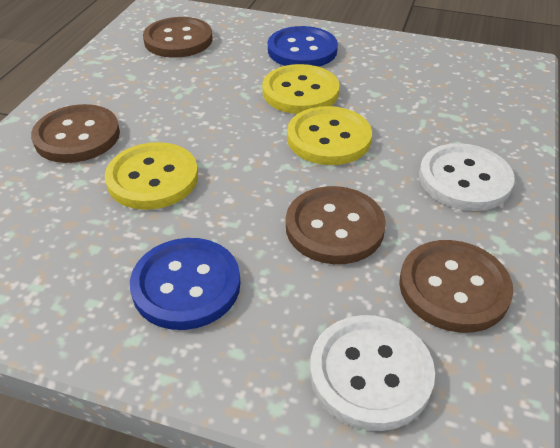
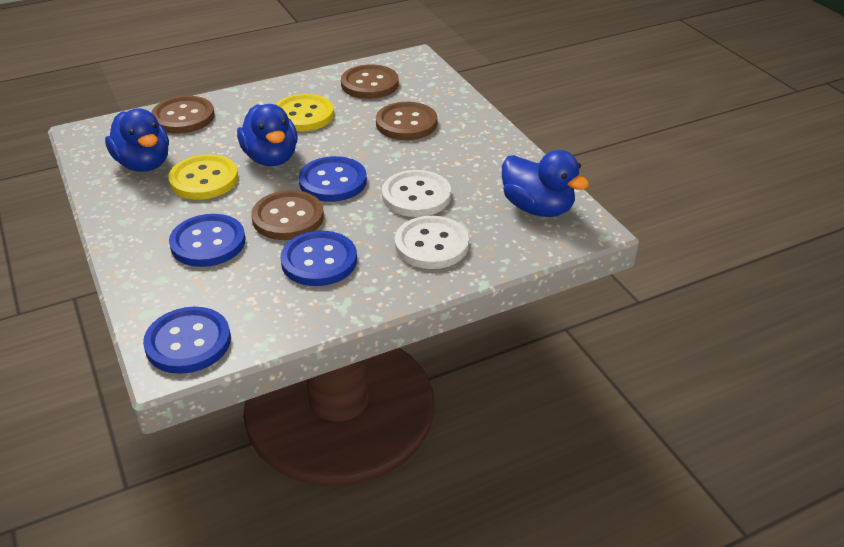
blue button: [130,238,240,330] [268,26,338,67] = 2 -> [143,307,231,374] [169,214,245,267] [280,231,357,286] [298,156,367,202] = 4
blue duck: none = 0 -> [105,108,169,172] [237,104,298,166] [502,150,589,217] = 3
yellow button: [105,142,198,210] [262,64,340,114] [287,106,372,165] = 3 -> [168,154,238,200] [275,94,334,132] = 2

